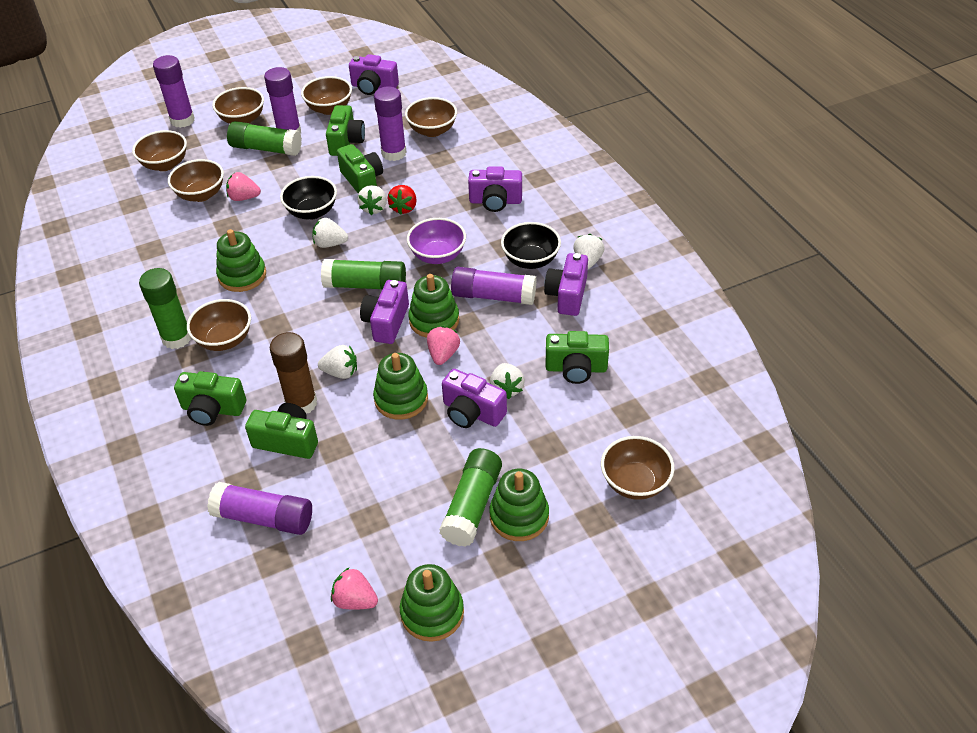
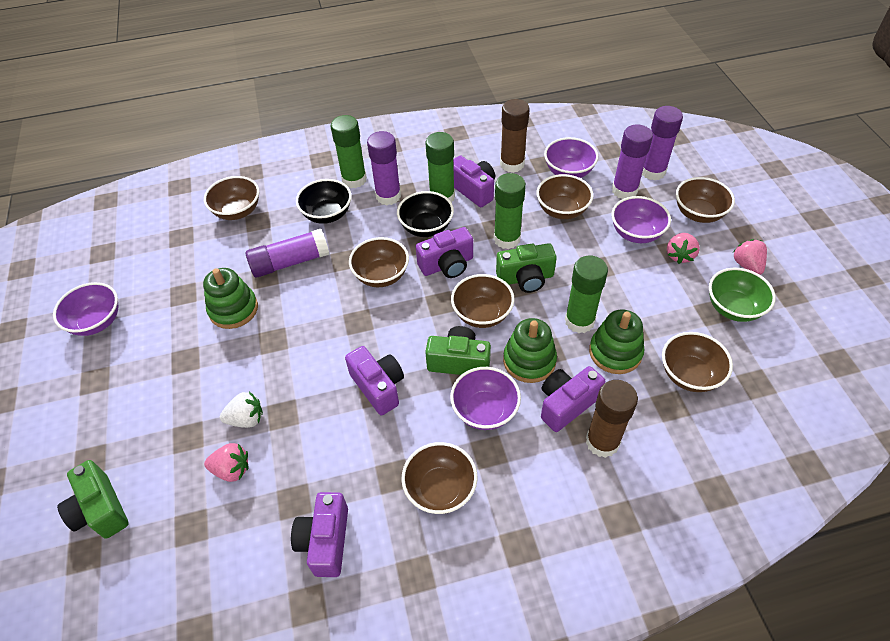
brown glue stick: [270,332,317,414] = 1 -> [500,99,530,173] [586,380,638,458] = 2
green bowl: none = 0 -> [709,268,776,322] = 1
green camera: [174,371,246,426] [245,403,318,459] [326,105,365,156] [337,144,383,194] [545,331,609,384] = 5 -> [57,460,129,539] [425,326,491,375] [496,243,557,293] = 3
green stacking toy: [216,229,266,292] [373,353,428,420] [400,564,464,642] [408,274,459,338] [489,469,549,541] = 5 -> [203,268,258,329] [503,318,557,383] [589,310,645,374] = 3
purple bowl: [407,218,466,264] = 1 -> [53,282,118,336] [450,367,521,430] [544,137,599,178] [612,196,671,243] = 4
purple glue stick: [153,55,195,128] [207,482,312,535] [264,67,301,134] [374,86,407,161] [451,267,537,305] = 5 -> [246,229,329,278] [367,131,401,205] [612,124,653,199] [642,106,683,181] = 4
red strawberry: [387,185,417,215] = 1 -> none = 0
white strawberry: [313,218,348,248] [318,345,357,379] [357,185,387,215] [490,363,525,399] [573,234,605,269] = 5 -> [220,392,263,428] = 1

